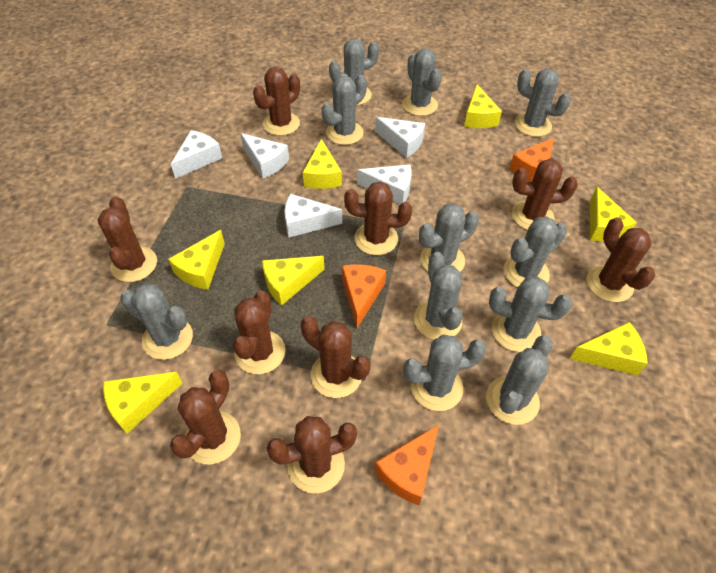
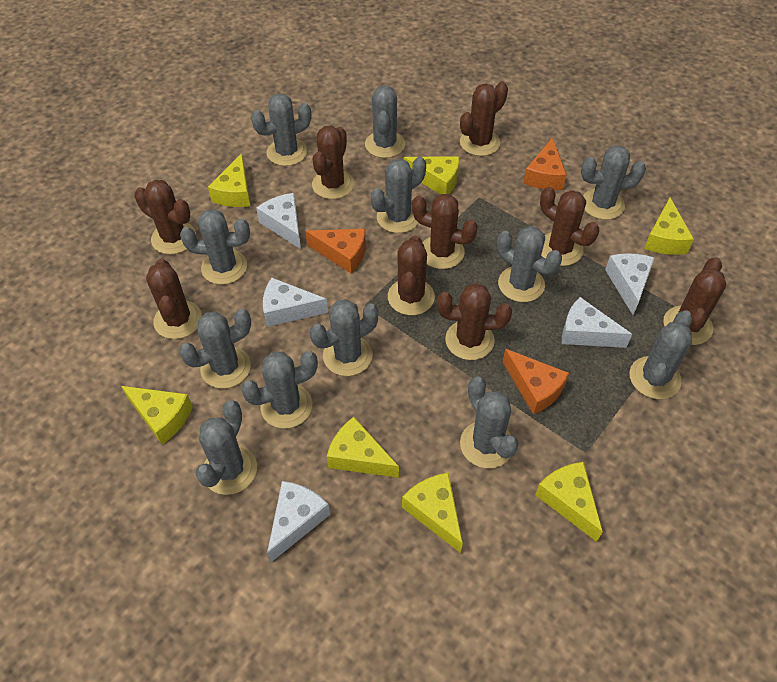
grey cactus: [120,283,193,360] [322,75,367,145] [329,39,379,106] [402,49,442,116] [403,334,487,411] [414,252,463,340] [419,203,479,272] [486,336,553,425] [489,276,572,352] [504,216,567,288] [515,69,571,137] = 11 -> [179,309,251,389] [180,209,250,285] [196,400,257,495] [241,351,318,428] [251,94,311,166] [310,299,379,376] [365,85,405,158] [371,156,426,233] [460,376,519,468] [497,226,562,302] [581,145,646,220] [630,310,693,399] = 12

